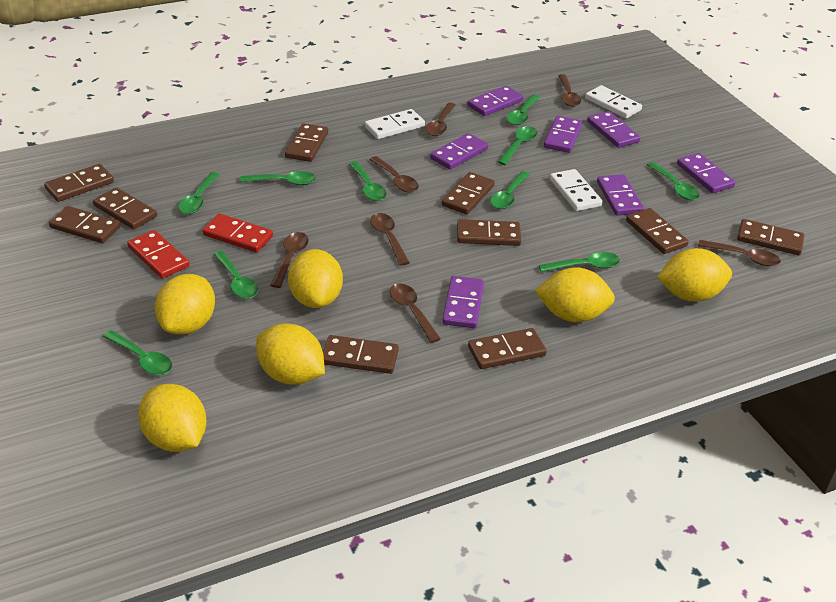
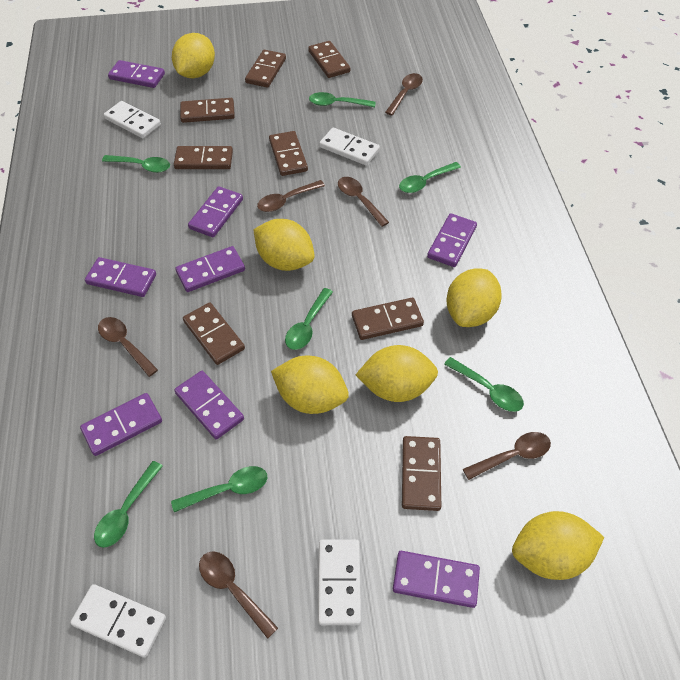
brown domino: [44,164,114,202] [49,206,121,243] [93,187,157,230] [285,123,328,162] [323,335,399,374] [442,172,495,215] [457,219,521,246] [468,328,547,369] [626,208,689,254] [737,219,805,255] = 10 -> [174,146,233,169] [180,98,235,123] [183,302,245,365] [245,50,286,88] [269,131,308,176] [308,41,350,78] [352,298,424,340] [402,436,441,511] = 8
brown spoon: [270,232,309,288] [369,156,419,193] [370,213,410,266] [390,283,440,343] [425,103,456,136] [558,74,581,107] [698,240,781,266] = 7 -> [98,317,158,377] [199,552,278,639] [257,180,325,212] [338,177,389,227] [385,73,423,115] [463,432,551,480] = 6
green spoon: [103,330,172,375] [178,172,220,214] [213,251,258,299] [240,171,316,185] [349,161,387,201] [490,171,530,209] [498,126,537,165] [507,94,540,125] [539,252,620,272] [647,162,700,200] = 10 -> [94,461,163,548] [102,155,170,173] [171,466,267,512] [285,288,333,350] [309,92,376,107] [399,162,461,193] [444,357,524,412] = 7
purple domino: [430,133,488,169] [442,276,484,328] [467,86,523,116] [544,116,583,153] [587,111,640,148] [597,174,644,216] [677,153,735,193] = 7 -> [80,393,162,456] [85,257,156,297] [108,60,165,88] [174,371,244,439] [175,246,245,292] [188,186,243,237] [393,551,480,608] [427,213,477,267] = 8
red domino: [127,230,190,279] [202,214,273,253] = 2 -> none = 0
white domino: [365,109,425,139] [550,169,603,211] [585,85,642,118] = 3 -> [70,584,166,658] [104,101,161,138] [318,539,361,625] [319,128,380,165] = 4

